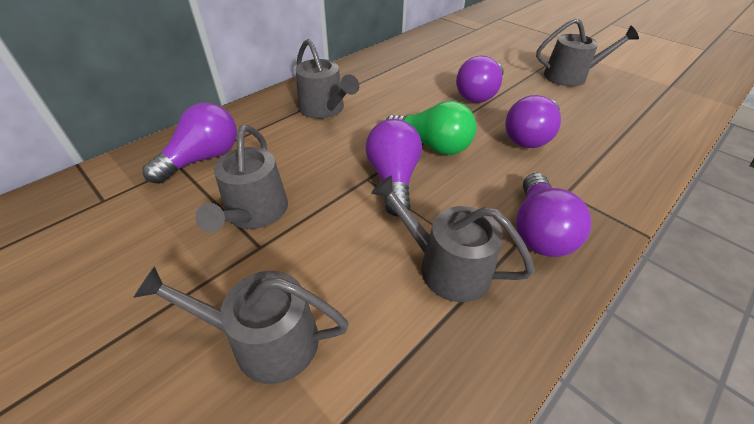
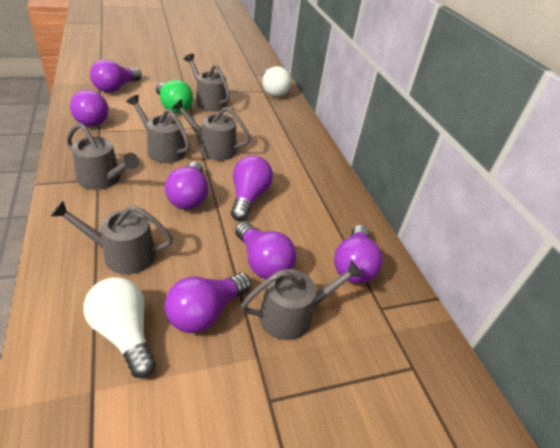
grey watering can: [133,266,349,384] [195,125,288,233] [296,39,359,119] [371,176,535,302] [536,18,639,87] = 5 -> [51,201,173,274] [66,123,139,190] [126,95,190,163] [172,99,251,161] [184,54,230,112] [241,260,363,340] = 6
purple light bulb: [142,103,237,184] [366,119,422,216] [456,55,504,103] [506,95,561,148] [516,173,591,257] = 5 -> [70,90,108,126] [90,59,142,92] [165,161,209,210] [165,273,251,333] [231,155,273,221] [235,221,296,279] [334,225,383,284] = 7
white light bulb: none = 0 -> [84,277,156,378] [262,66,291,97] = 2

